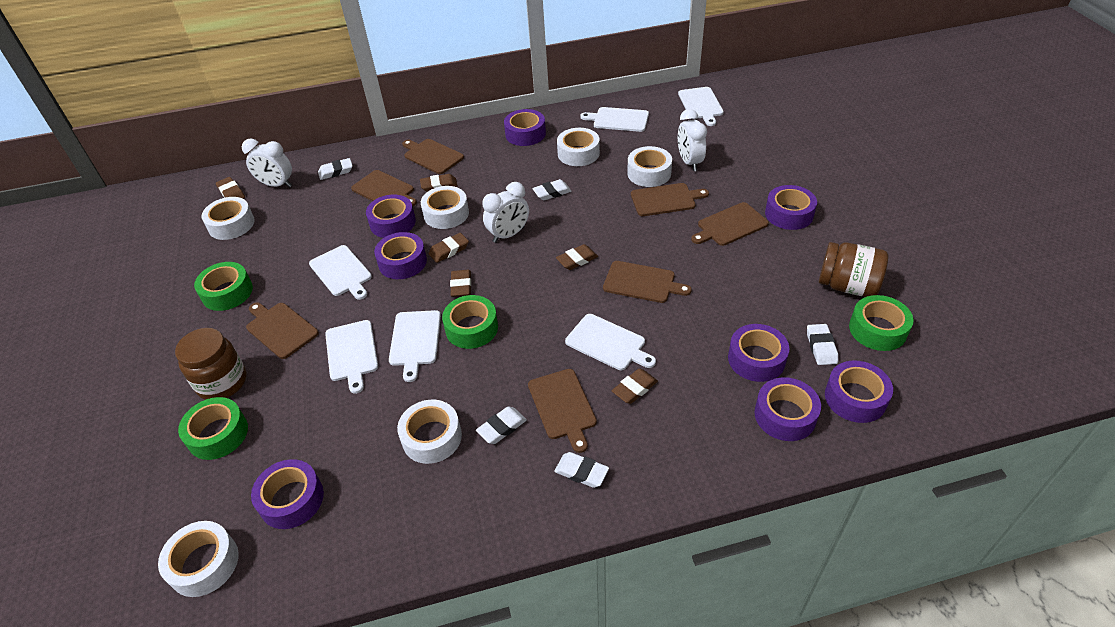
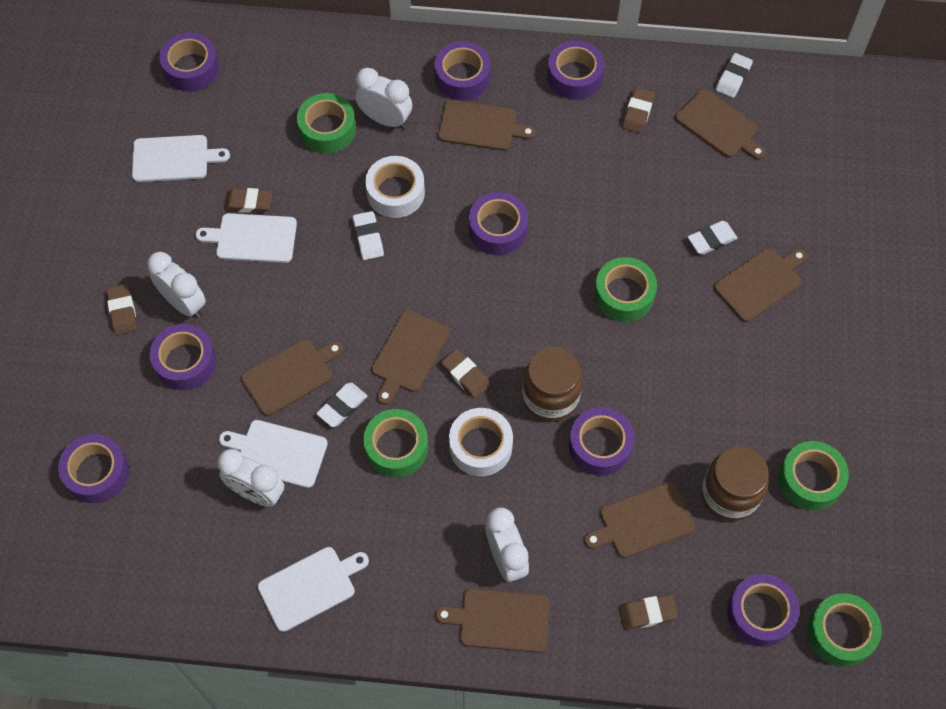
brown eraser: [216,177,245,199] [420,174,458,192] [428,233,469,263] [450,270,471,297] [556,244,598,270] [612,368,658,404] = 6 -> [106,284,137,335] [224,188,272,213] [441,349,491,399] [619,594,678,630] [622,88,655,133] = 5
green tape: [178,397,248,460] [194,262,253,311] [442,295,498,349] [849,295,914,351] = 4 -> [297,93,356,154] [363,409,428,477] [594,257,657,322] [778,441,849,510] [807,593,882,667] = 5
white clock: [242,139,292,187] [482,182,529,243] [678,109,707,171] = 3 -> [147,252,206,318] [217,449,284,507] [356,68,412,129] [485,507,529,582] = 4
white cutting board: [309,245,372,300] [325,320,378,394] [389,310,441,382] [565,314,656,370] [580,107,649,132] [678,87,724,126] = 6 -> [132,135,230,182] [195,213,297,263] [219,420,328,488] [258,547,369,632] = 4
white eraser: [318,158,353,180] [476,406,527,444] [532,179,572,200] [554,452,609,488] [807,324,838,365] = 5 -> [316,383,367,427] [353,211,384,260] [688,221,737,255] [716,53,753,98] = 4
white tape: [158,521,239,597] [201,197,255,240] [397,400,462,464] [421,186,469,229] [557,128,600,166] [627,146,672,187] = 6 -> [365,156,425,218] [449,408,513,476] = 2

